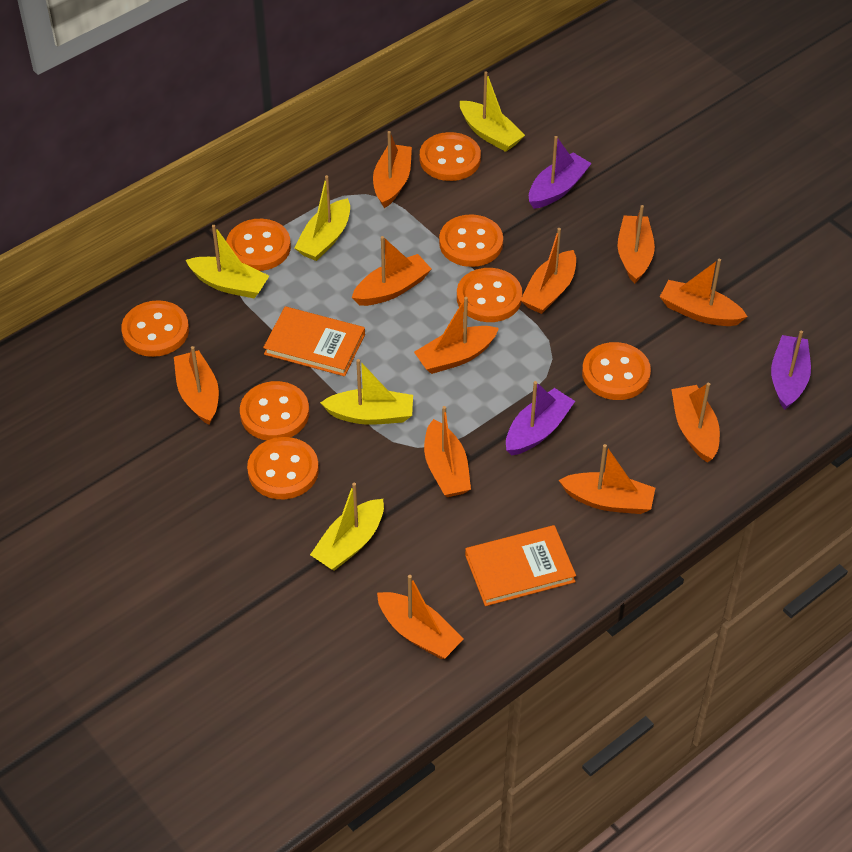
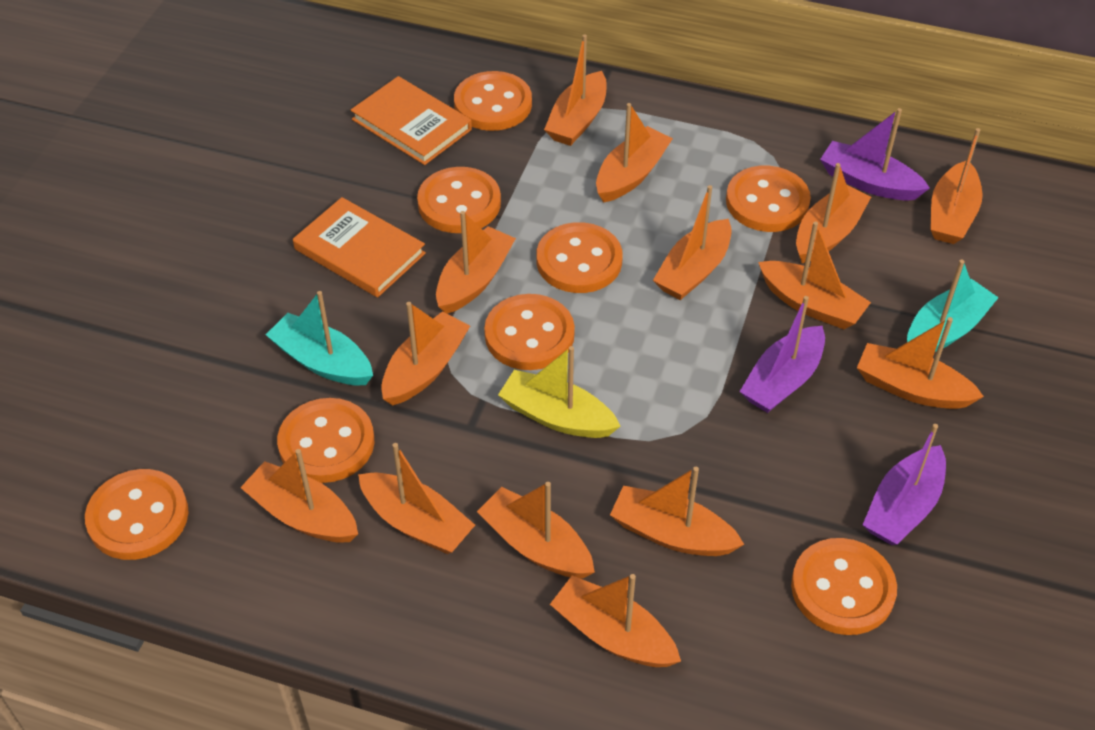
orange boat: [174,346,219,425] [352,236,432,306] [373,131,412,208] [377,575,463,659] [414,297,499,374] [424,406,471,497] [521,228,576,314] [559,444,655,514] [618,205,655,284] [660,259,748,326] [671,383,720,463] = 11 -> [240,449,358,543] [358,443,475,554] [381,302,470,406] [436,211,516,314] [477,482,595,578] [544,34,607,146] [550,574,681,667] [596,103,673,202] [610,467,744,556] [653,185,732,300] [758,221,871,329] [796,163,871,263] [857,317,984,409] [930,128,983,244] = 14
turquoise boat: none = 0 -> [266,291,373,385] [907,260,999,352] = 2
yellow boat: [186,225,269,298] [294,175,350,261] [310,482,384,571] [320,359,413,425] [460,71,525,152] = 5 -> [498,346,620,438] = 1

